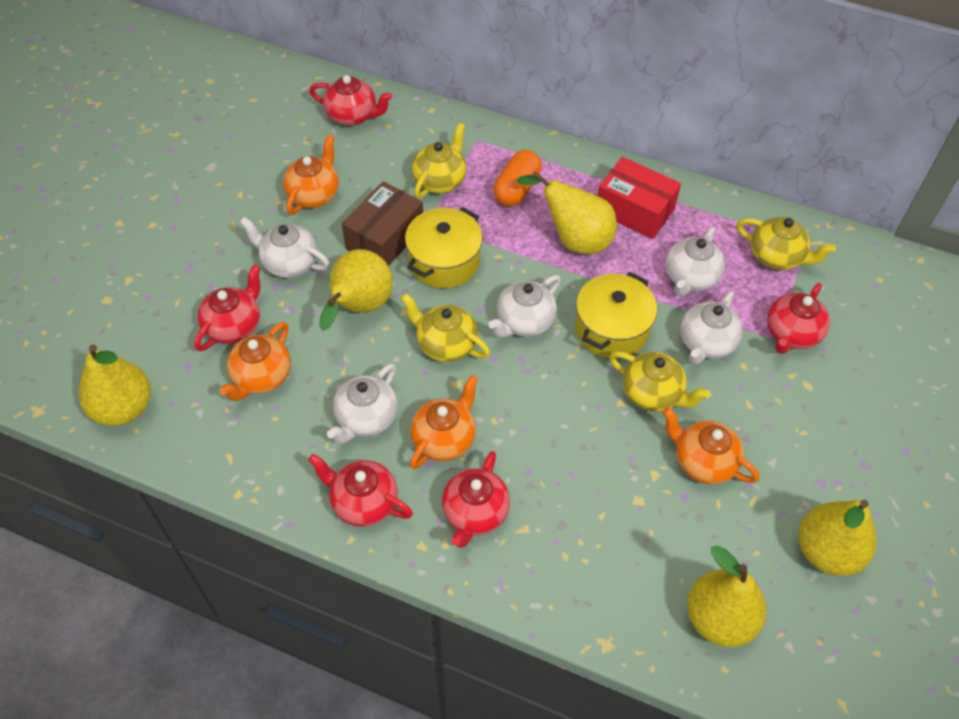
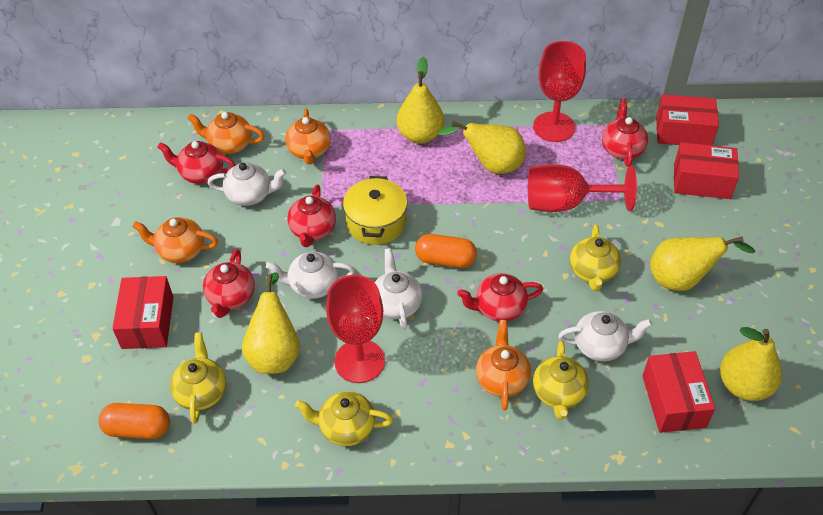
brown box: [342,181,423,266] = 1 -> none = 0
orange capsule: [494,150,542,206] = 1 -> [98,403,170,439] [415,234,477,268] = 2
red box: [598,157,681,239] = 1 -> [112,276,174,349] [642,351,715,433] [656,95,719,145] [674,142,739,199] = 4
red goblet: none = 0 -> [326,275,385,383] [528,164,637,212] [533,41,586,142] = 3
white teapot: [240,217,330,278] [327,363,398,444] [488,275,561,337] [666,227,725,297] [680,291,743,365] = 5 -> [208,162,287,206] [266,252,355,299] [375,248,423,330] [558,311,652,361] = 4
yellow pot: [405,207,483,288] [575,272,657,358] = 2 -> [343,176,407,245] = 1

